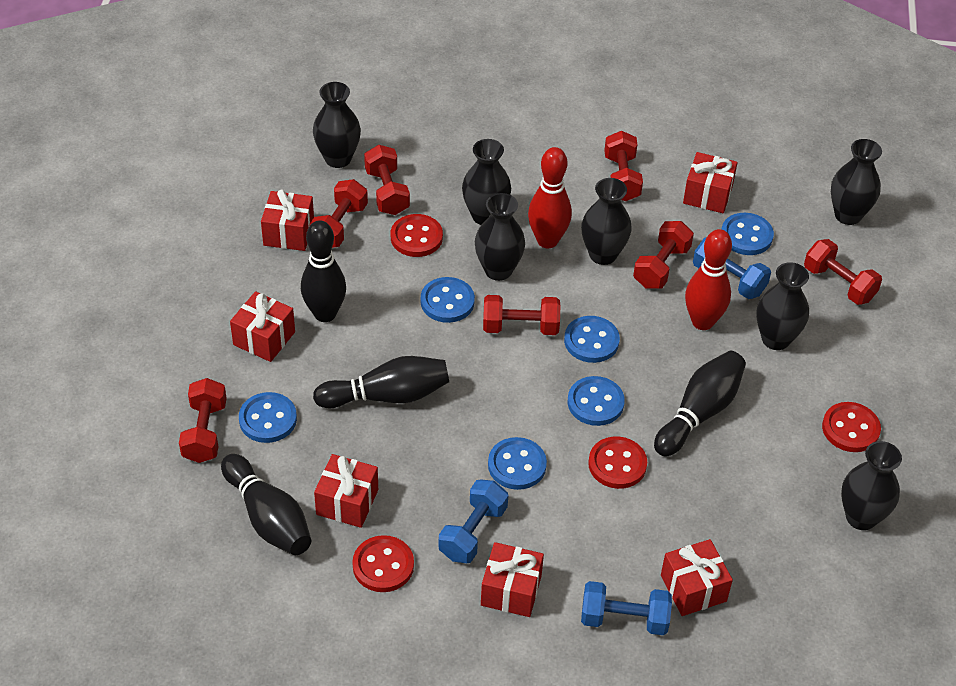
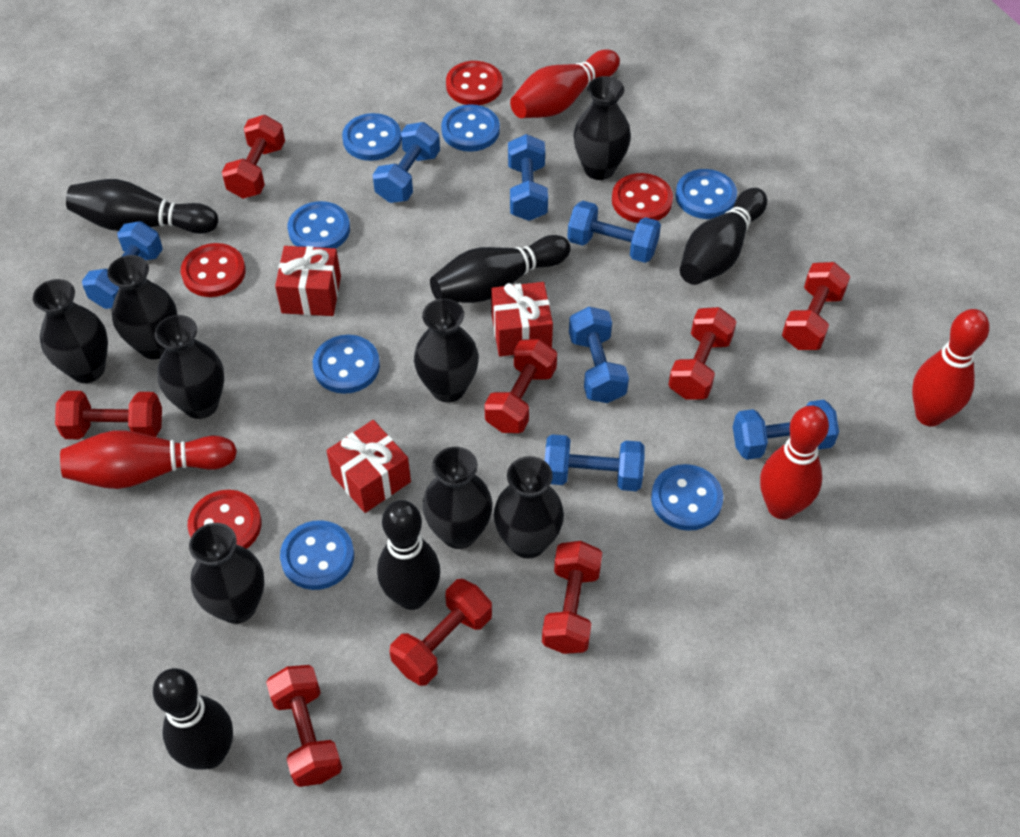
black bowling pin: [221,454,311,555] [301,220,346,322] [313,356,449,408] [654,351,746,457] = 4 -> [66,179,218,234] [153,668,233,770] [377,500,441,610] [430,235,571,303] [680,188,767,285] = 5
black vase: [313,82,361,168] [462,139,511,225] [475,193,525,281] [581,178,632,265] [756,262,809,350] [831,139,882,225] [841,441,902,530] = 7 -> [33,279,108,383] [107,255,177,359] [154,315,224,419] [189,523,264,624] [414,298,479,403] [423,447,493,549] [494,456,564,558] [573,76,631,180] = 8
blue button: [239,392,297,443] [421,277,475,323] [488,437,547,490] [564,316,620,363] [568,376,625,426] [721,213,774,255] = 6 -> [280,520,354,590] [288,201,350,248] [313,335,380,394] [342,113,401,161] [441,104,500,152] [651,464,723,531] [676,169,737,219] = 7
blue dumbbell: [439,479,508,563] [581,581,672,635] [693,237,771,299] = 3 -> [82,221,163,309] [373,122,440,203] [508,134,548,221] [545,434,645,491] [567,201,661,263] [569,307,629,403] [733,400,839,460] = 7
red bowling pin: [528,147,572,248] [685,229,732,330] = 2 -> [60,430,237,489] [510,49,620,118] [760,405,829,519] [912,309,989,426] = 4
red dumbbell: [179,378,227,463] [309,179,368,248] [364,145,410,215] [483,295,560,335] [604,131,643,201] [633,221,694,289] [804,239,882,305] = 7 -> [55,391,162,439] [222,115,285,199] [266,665,342,787] [390,579,492,686] [484,339,557,433] [542,541,602,654] [668,307,737,400] [782,262,850,350] = 8
red gift: [230,291,295,362] [261,189,314,251] [314,454,378,528] [481,542,544,617] [661,539,733,616] [683,152,738,213] = 6 -> [275,246,341,316] [326,420,411,513] [491,282,553,357] = 3

